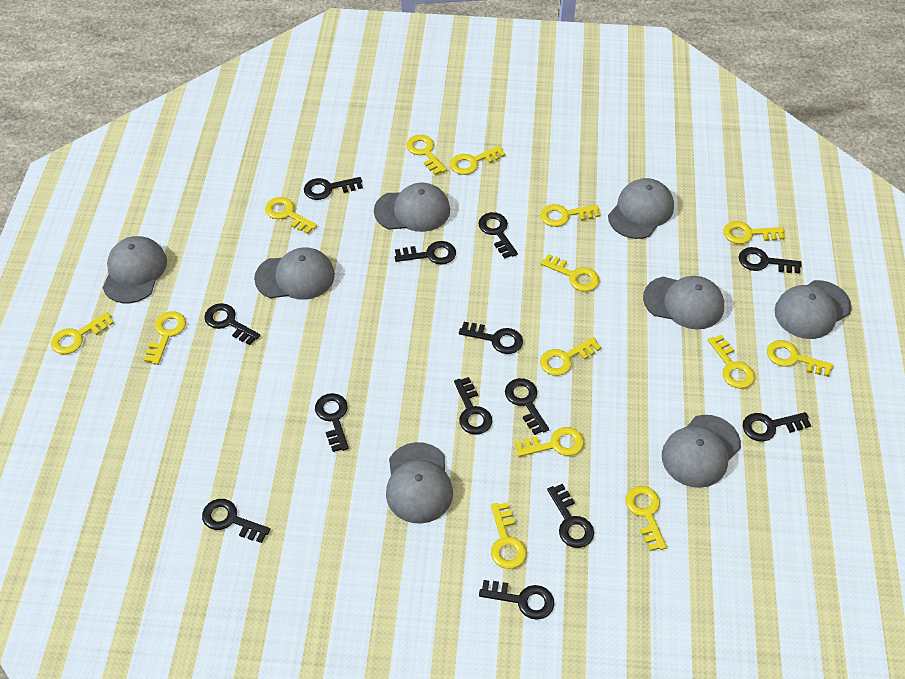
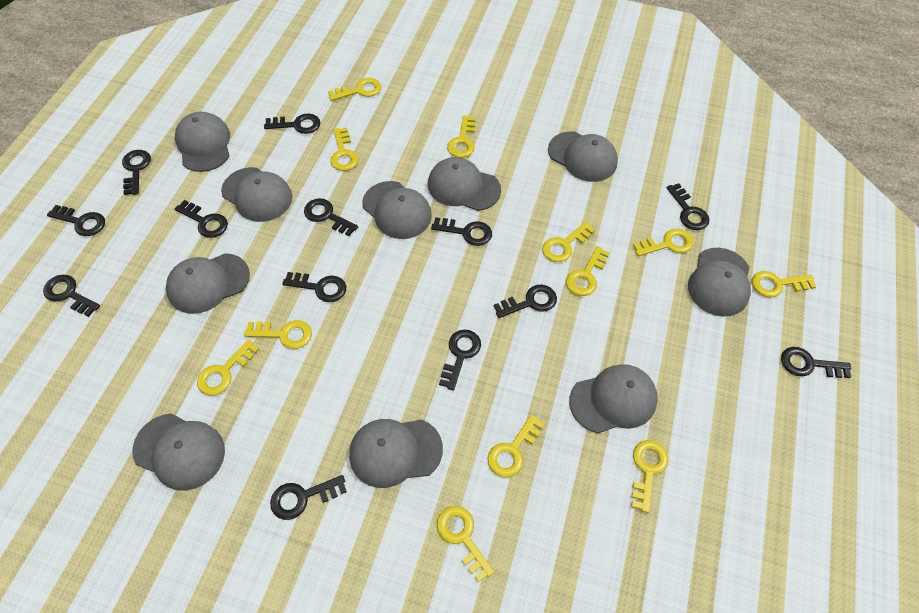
grey cap: [103,236,167,303] [254,247,335,300] [374,182,450,232] [386,442,453,524] [608,178,674,239] [643,276,724,329] [662,415,741,488] [775,280,852,339] = 8 -> [132,413,225,491] [166,253,250,314] [175,112,230,172] [221,167,292,222] [349,419,443,488] [362,181,432,239] [428,157,501,211] [548,131,618,182] [569,364,658,433] [688,248,751,317] = 10
yellow key: [51,312,114,354] [144,311,186,365] [265,197,317,234] [406,135,447,175] [450,146,505,175] [491,502,527,569] [515,427,584,457] [540,204,600,227] [540,337,601,376] [541,254,599,292] [625,486,667,551] [708,335,755,389] [723,221,785,244] [767,340,833,377] = 14 -> [197,340,259,396] [244,320,312,349] [328,78,382,101] [330,128,358,171] [437,506,494,582] [447,116,475,158] [488,414,545,477] [542,221,595,262] [566,246,609,296] [631,440,669,513] [633,229,693,256] [752,271,816,297] = 12

